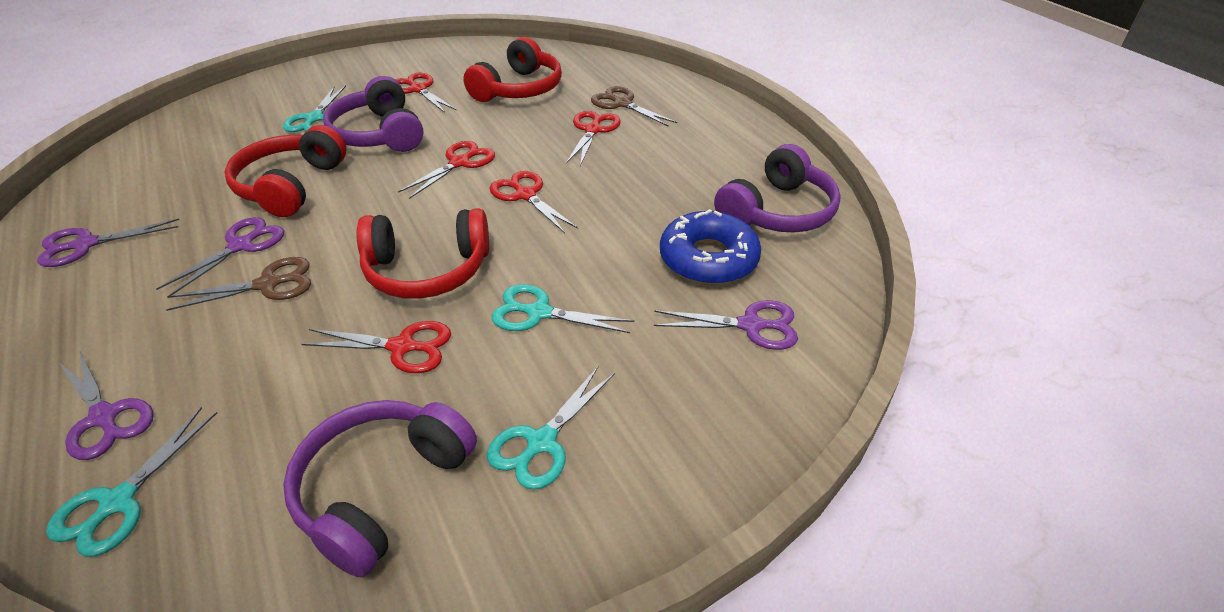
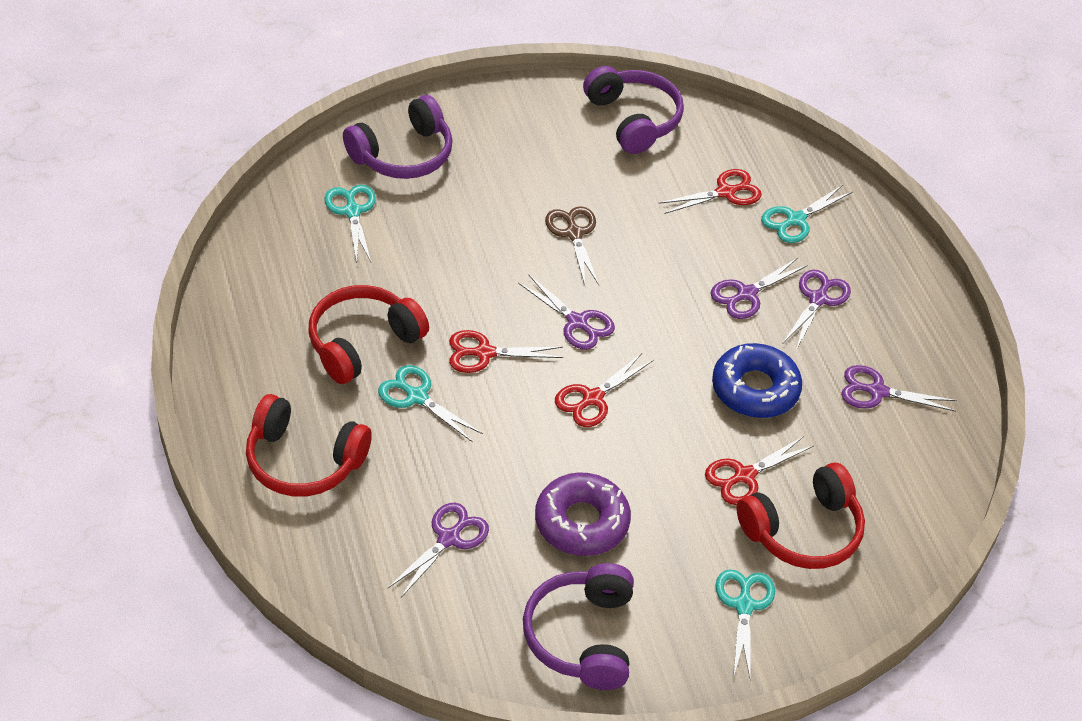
brown scissors: [166,257,311,311] [591,86,677,127] = 2 -> [545,206,599,285] = 1
purple donut: none = 0 -> [535,472,631,556] = 1
purple scissors: [37,219,179,267] [60,350,154,460] [156,217,284,296] [654,300,798,350] = 4 -> [388,503,489,598] [518,275,615,350] [711,258,808,319] [783,270,851,350] [841,365,957,412] = 5
red scissors: [302,321,451,373] [395,73,457,113] [398,141,495,199] [490,171,578,233] [566,111,621,166] = 5 -> [449,330,563,373] [555,353,653,427] [658,169,762,214] [705,436,814,505] = 4

